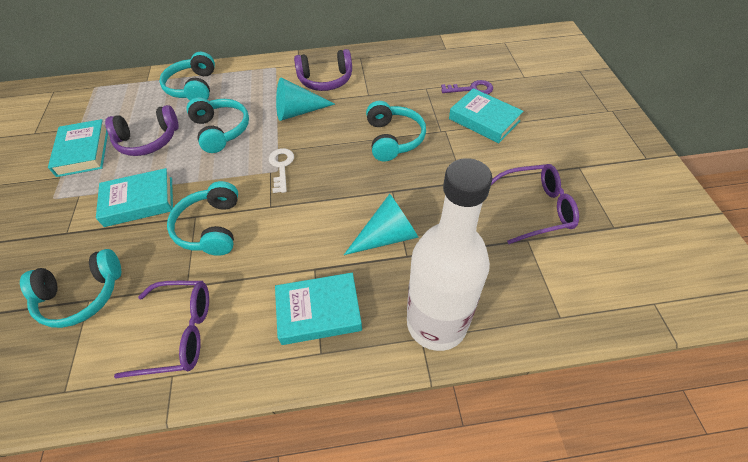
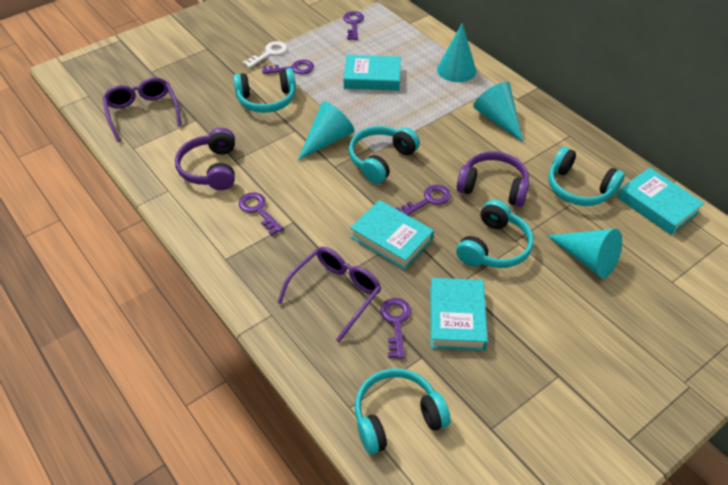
purple key: [441,80,493,94] = 1 -> [239,192,284,235] [262,60,314,74] [343,11,364,40] [380,298,411,359] [395,185,451,215] = 5
turquoise cone: [276,77,335,121] [344,194,419,255] = 2 -> [298,101,355,160] [437,23,476,82] [473,82,523,142] [548,229,622,278] = 4
white bottle: [407,158,492,351] = 1 -> none = 0

